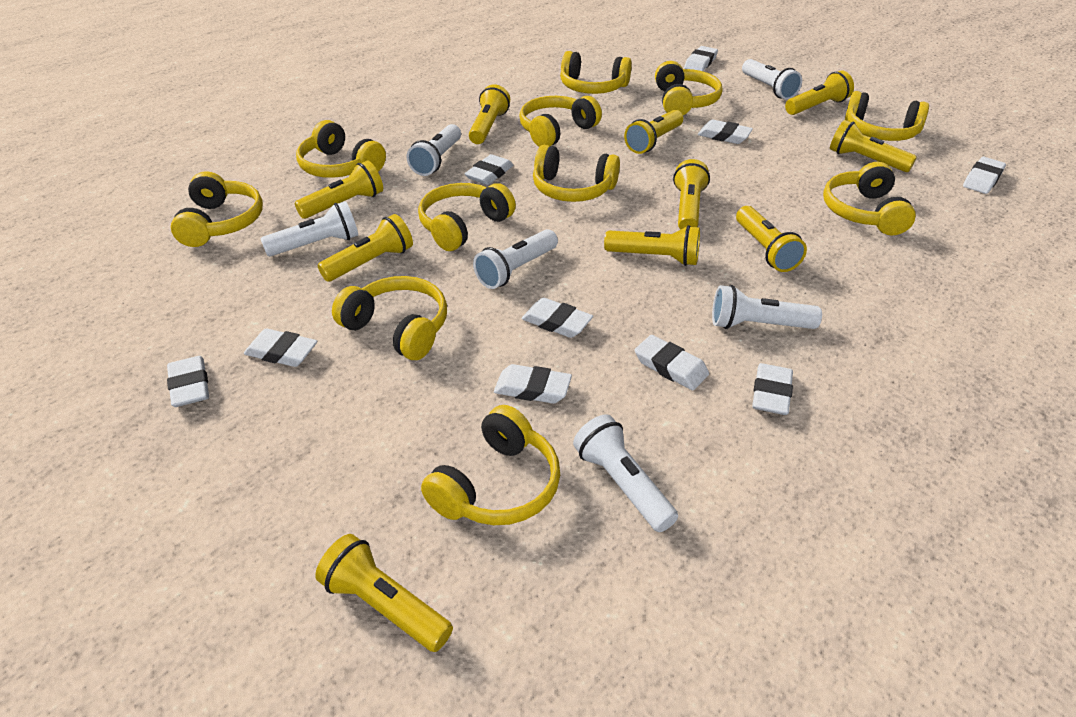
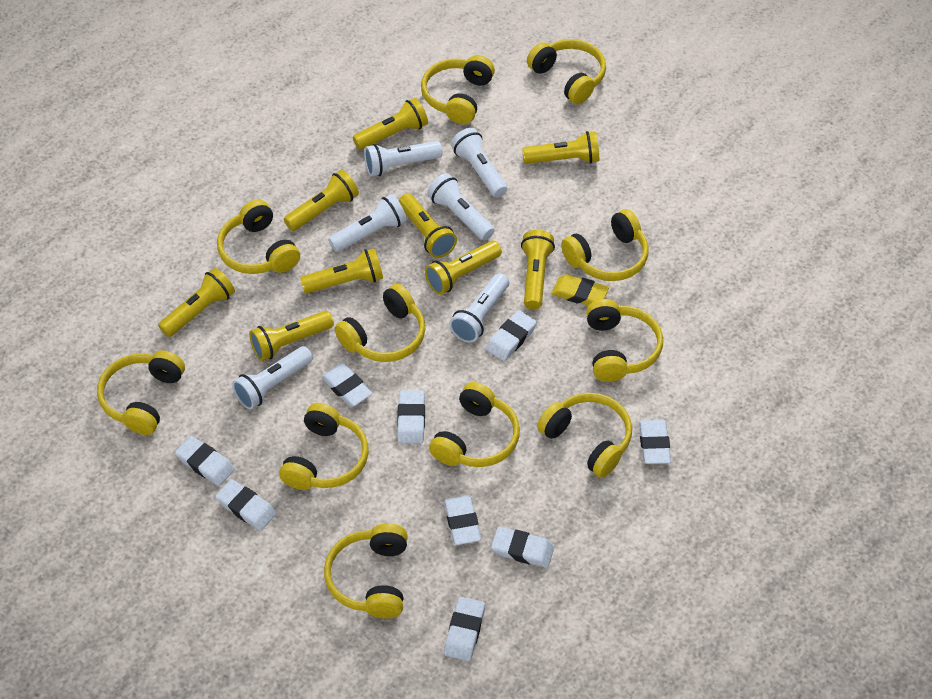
white eraser: [167,356,209,407] [244,328,318,367] [465,154,514,185] [494,364,572,404] [521,298,593,338] [635,335,709,390] [684,46,718,71] [698,120,753,144] [752,363,793,415] [963,157,1006,194] = 10 -> [175,436,235,486] [216,479,277,531] [321,363,373,407] [397,391,425,443] [444,495,481,545] [444,597,485,661] [486,310,537,361] [491,527,554,568] [639,420,671,464] = 9
yellow eraser: none = 0 -> [552,274,609,306] = 1
yellow flashlight: [295,160,383,219] [315,534,453,652] [318,214,413,282] [469,84,510,144] [604,225,700,266] [624,110,683,154] [673,159,710,229] [736,206,807,272] [785,70,854,115] [830,120,917,172] = 10 -> [158,268,235,337] [249,311,334,361] [284,170,359,231] [300,248,383,293] [353,98,428,150] [399,194,457,258] [425,241,502,295] [521,230,555,309] [522,131,599,164] = 9

